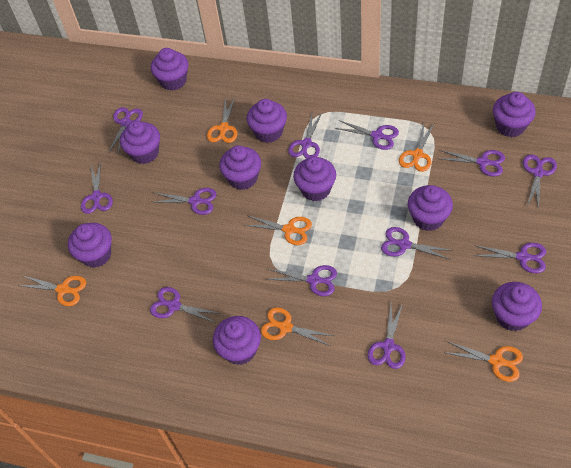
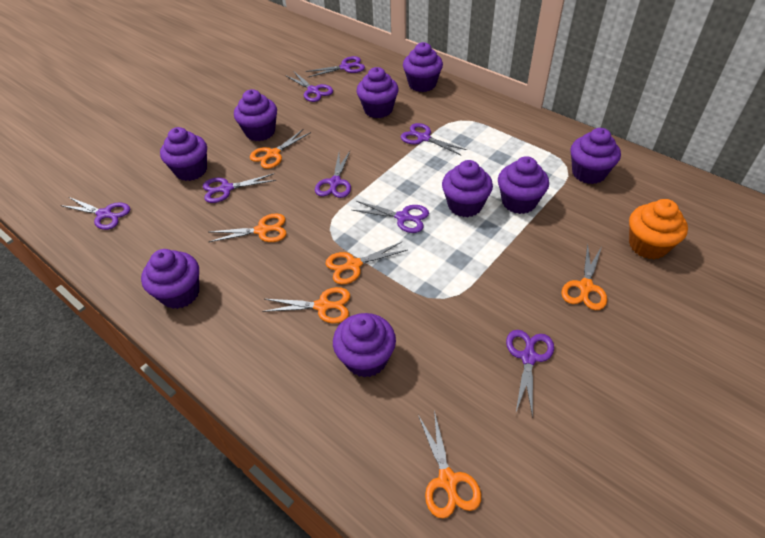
orange cupcake: none = 0 -> [629,199,688,259] = 1
purple cupcake: [68,223,112,268] [120,120,160,164] [151,48,188,91] [213,316,261,365] [219,145,261,190] [247,99,287,143] [293,156,336,201] [408,185,453,231] [492,282,542,331] [493,92,536,137] = 10 -> [141,249,199,309] [160,127,207,181] [234,89,277,141] [333,313,396,378] [356,67,398,118] [403,42,443,92] [442,160,493,217] [498,156,549,214] [570,128,621,184] = 9
purple scissors: [81,161,113,214] [108,107,143,154] [150,287,218,323] [154,188,217,215] [266,265,337,296] [288,113,322,159] [335,120,399,150] [368,303,406,369] [381,227,453,260] [440,150,505,176] [473,243,546,273] [523,154,557,210] = 12 -> [60,197,130,230] [203,173,276,203] [285,71,333,102] [305,56,365,77] [315,151,351,198] [352,201,429,233] [401,123,467,156] [506,330,554,418] = 8

